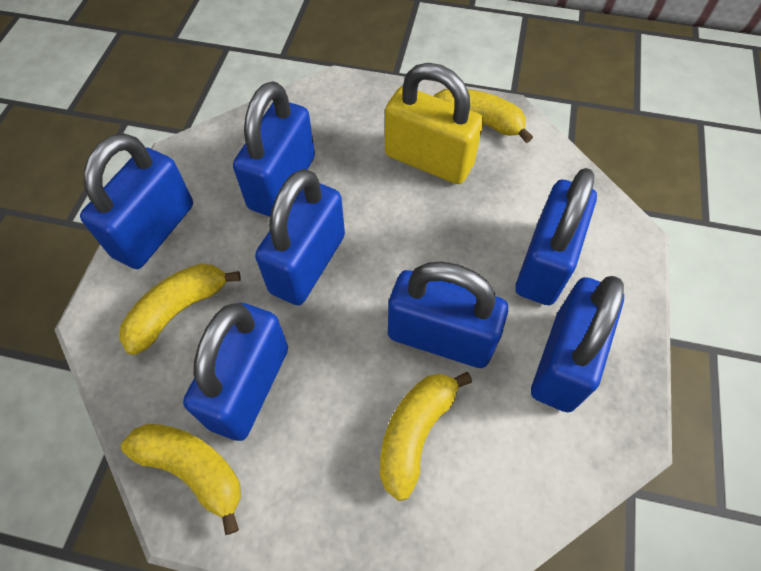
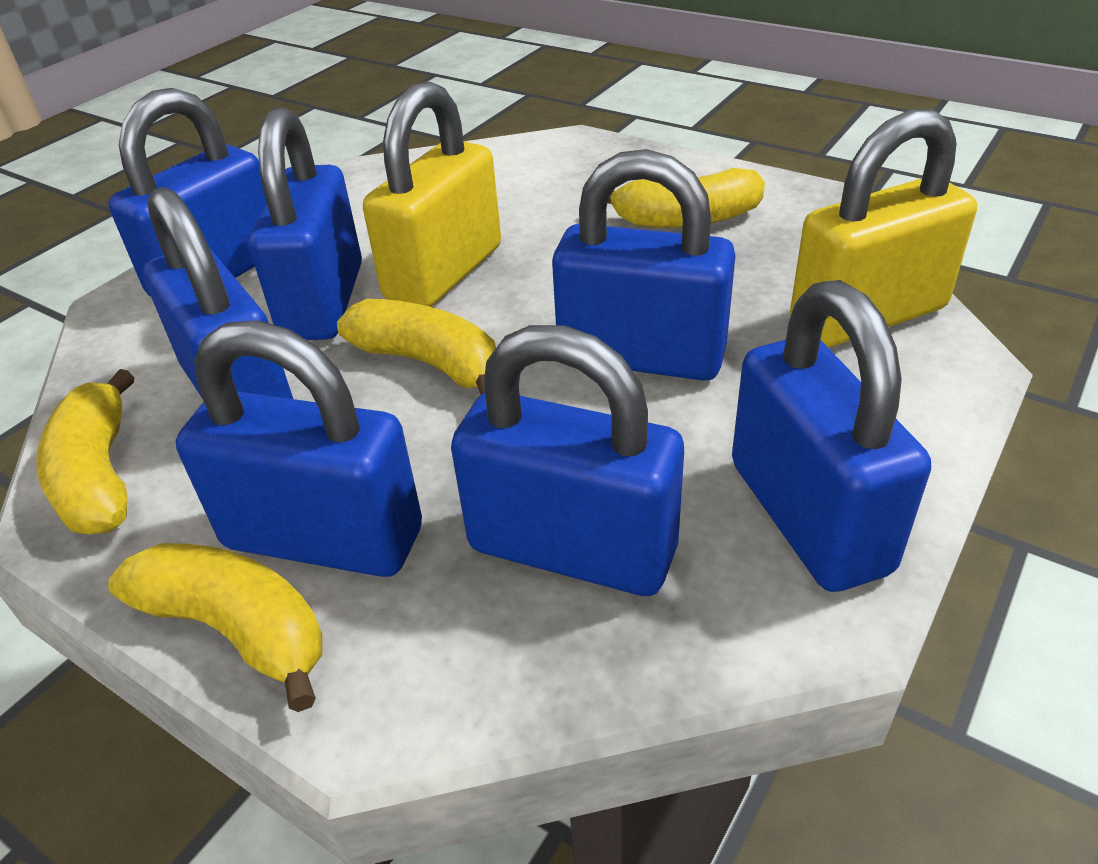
yellow padlock: [385,63,483,184] = 1 -> [363,81,501,307] [790,109,977,347] = 2

